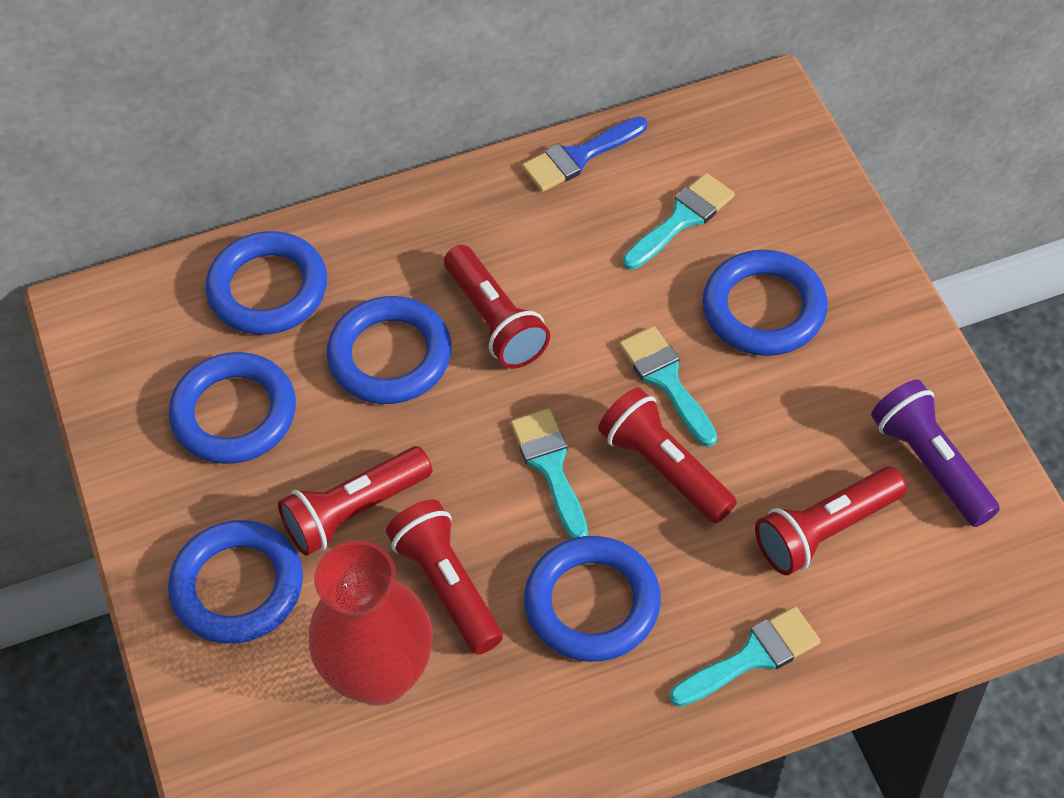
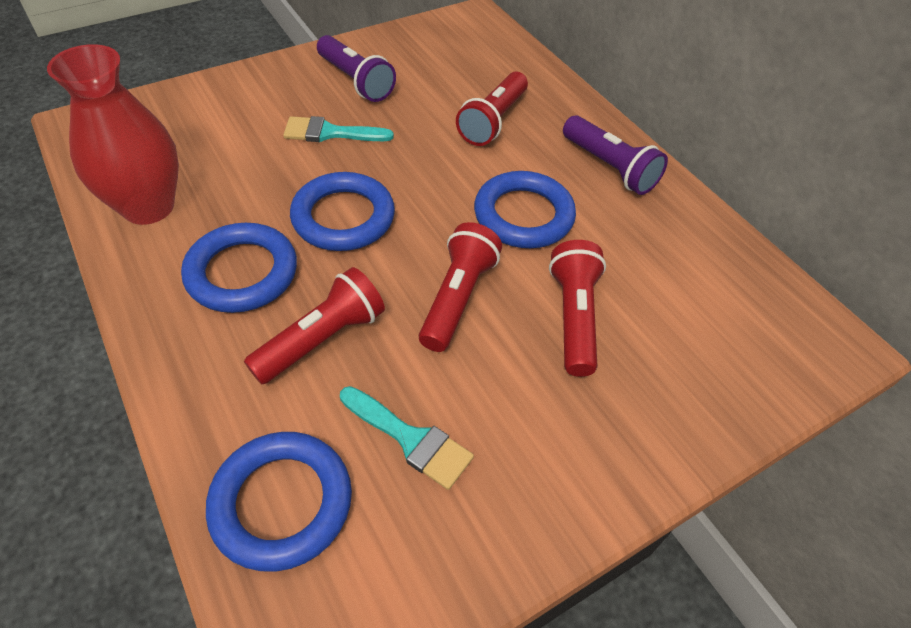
blue brush: [522,117,647,192] = 1 -> none = 0
blue ring: [168,520,303,644] [169,352,296,464] [205,231,327,335] [326,296,452,404] [524,536,661,662] [702,250,828,356] = 6 -> [181,223,297,313] [206,432,352,572] [290,172,395,251] [474,171,576,248] = 4
purple flashlight: [871,380,1000,527] = 1 -> [317,35,396,102] [563,115,668,195] = 2
red flashlight: [278,446,432,556] [386,499,503,655] [444,245,550,369] [598,387,737,523] [755,467,907,575] = 5 -> [244,267,385,384] [419,222,502,352] [456,72,528,146] [549,240,606,377] = 4
turquoise brush: [511,409,588,539] [619,326,717,447] [623,173,735,270] [670,607,821,707] = 4 -> [283,116,394,142] [340,386,474,490] = 2

